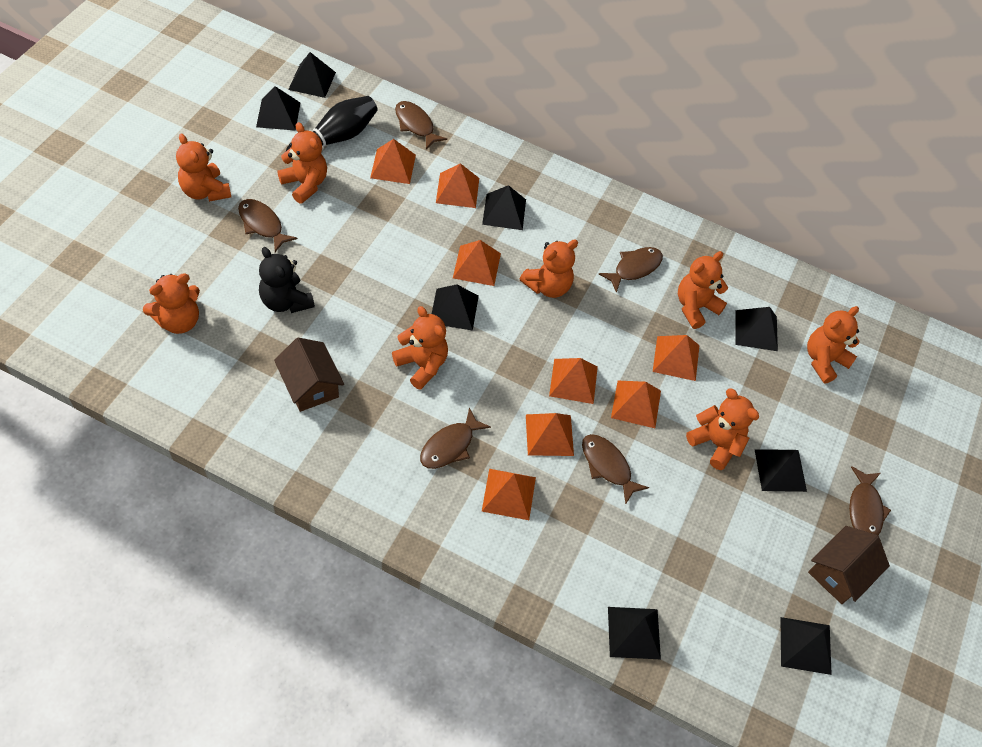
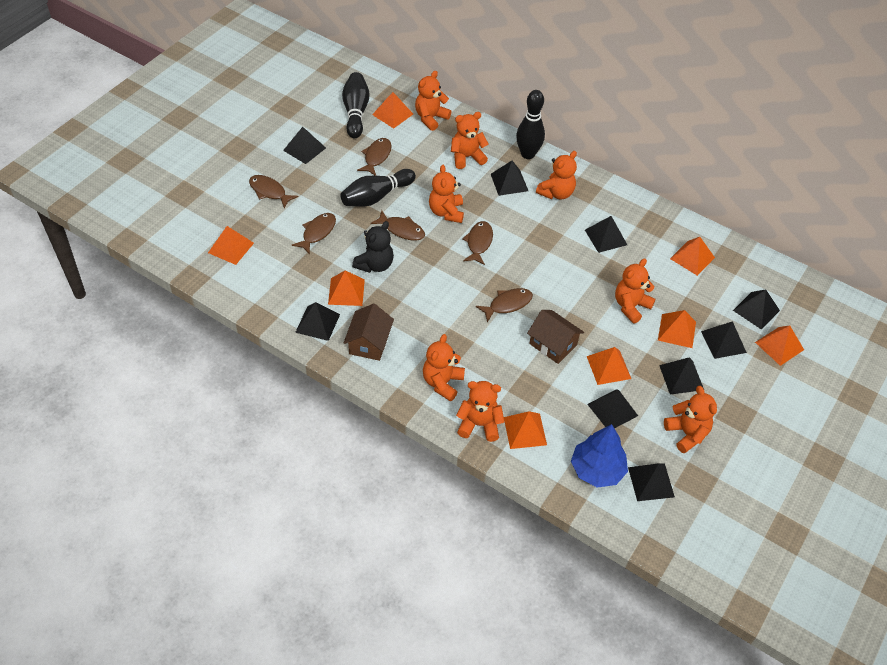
black bowling pin: [286,96,378,162] = 1 -> [340,169,416,206] [342,72,370,138] [516,90,545,159] = 3
black pyramid: [256,86,300,131] [288,52,336,98] [432,284,479,331] [482,185,526,230] [608,607,661,659] [735,307,778,351] [754,449,807,492] [780,617,832,675] = 8 -> [283,127,326,164] [295,302,340,341] [491,161,528,196] [585,216,627,253] [587,389,638,429] [628,463,675,501] [659,357,704,395] [701,321,747,359] [733,290,780,330] = 9
blue tree: none = 0 -> [571,424,628,488] = 1

